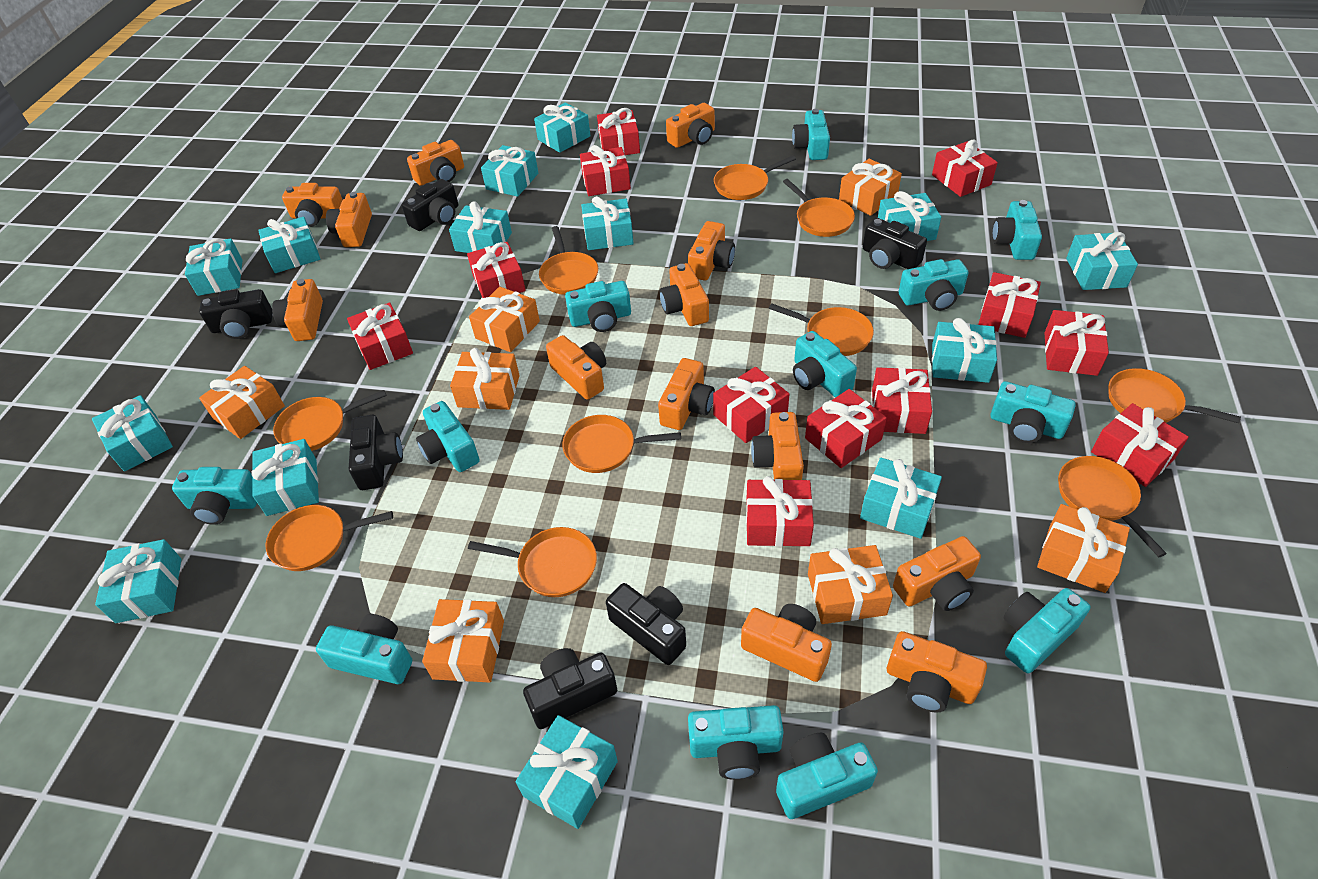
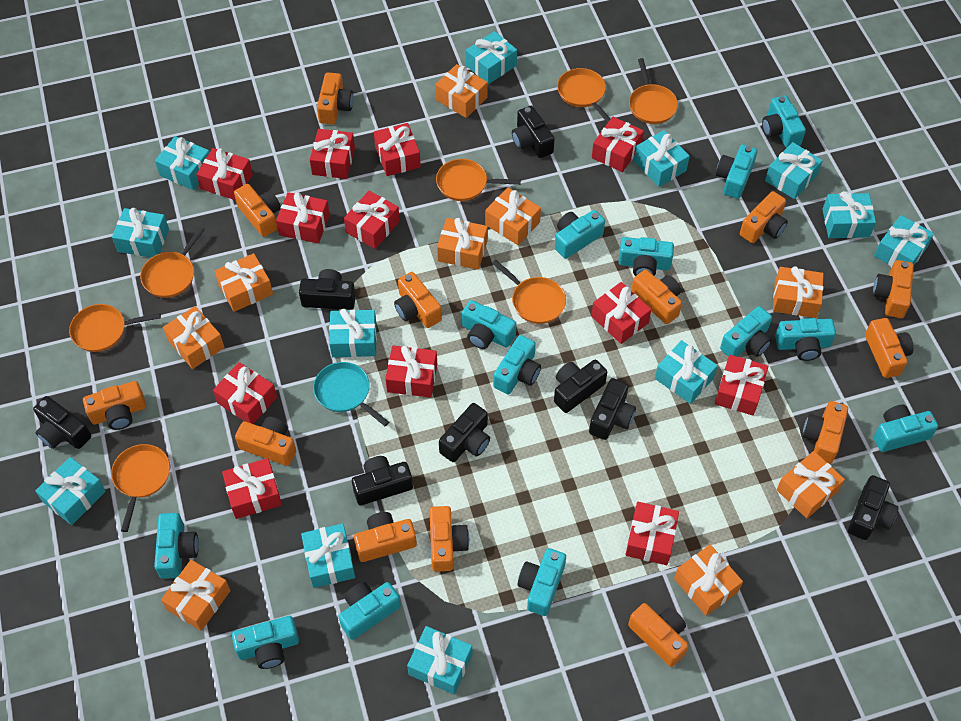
black camera: [199,289,273,339] [349,415,403,490] [402,179,458,231] [523,648,617,729] [606,583,686,665] [863,218,927,269] = 6 -> [33,396,91,449] [299,269,356,310] [352,456,413,505] [439,403,490,462] [512,106,555,158] [554,360,607,413] [589,378,636,440] [848,475,899,540] = 8
orange gift: [199,366,285,439] [422,599,504,683] [450,348,520,410] [469,287,540,352] [808,545,893,624] [839,159,902,216] [1037,504,1130,593] = 7 -> [161,560,231,631] [163,306,225,369] [215,253,273,312] [435,64,488,118] [437,218,488,270] [485,187,541,245] [674,544,743,616] [773,266,824,318] [776,451,845,518] = 9
orange pan: [266,505,393,571] [273,390,386,451] [468,527,597,597] [539,226,598,295] [562,415,681,473] [714,155,796,200] [769,303,874,356] [783,179,855,237] [1058,456,1167,557] [1108,368,1241,423] = 10 -> [69,304,161,352] [111,444,170,532] [140,227,205,298] [436,159,521,201] [492,260,566,324] [557,68,610,123] [629,58,678,124] = 7
turquoise camera: [172,467,257,525] [316,614,412,684] [416,401,480,472] [565,281,631,332] [688,705,784,780] [776,733,878,819] [792,109,830,160] [793,331,857,397] [898,259,969,311] [991,381,1076,443] [992,200,1042,260] [1003,588,1090,673] = 12 -> [154,513,199,579] [232,616,299,669] [339,582,401,640] [462,300,516,349] [493,335,541,394] [518,548,566,616] [555,210,605,259] [618,237,674,276] [716,145,757,199] [720,306,772,357] [762,95,806,148] [775,318,836,361] [874,405,938,452] = 13
turquoise gift: [92,395,173,471] [95,539,181,623] [185,239,242,296] [252,439,319,516] [258,217,320,273] [449,201,512,253] [481,145,538,197] [516,715,618,829] [534,103,590,153] [581,196,634,250] [860,458,942,539] [878,191,941,241] [932,318,997,383] [1066,232,1138,290] = 14 -> [35,457,106,525] [112,208,169,258] [155,136,210,190] [301,524,355,588] [329,309,377,357] [407,626,472,695] [466,31,517,84] [634,130,690,187] [655,340,718,404] [765,142,823,199] [822,191,876,238] [874,215,934,267] = 12
turquoise pan: none = 0 -> [313,362,389,426] = 1

